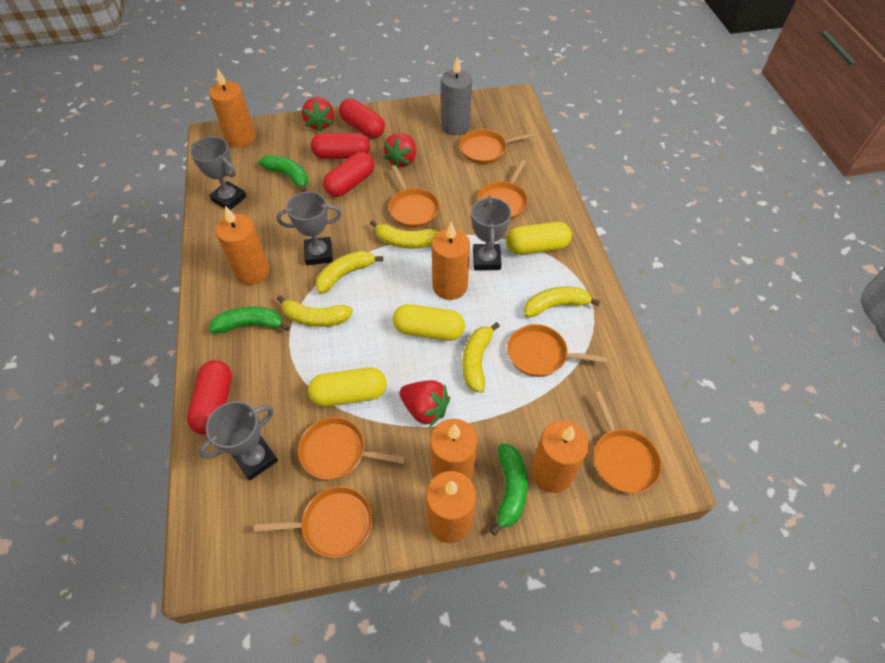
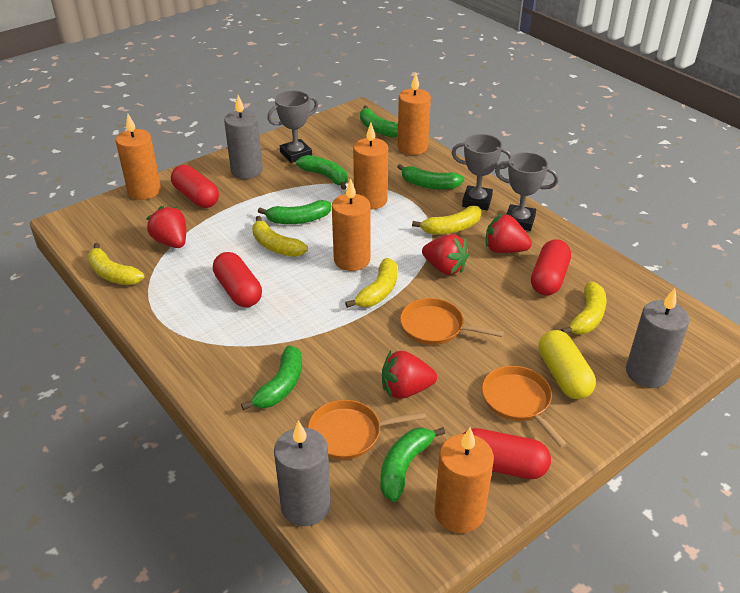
green banana: [208,306,290,333] [259,155,308,192] [490,443,528,536] = 3 -> [241,345,302,410] [258,200,331,224] [296,155,347,190] [360,105,398,138] [380,427,445,502] [397,164,464,190] = 6
grey candle: [441,57,472,135] = 1 -> [224,95,263,179] [274,420,331,526] [626,288,690,388] = 3
grey trophy: [190,137,247,210] [199,401,278,481] [276,191,342,265] [471,196,511,270] = 4 -> [267,90,318,163] [452,134,512,210] [495,152,559,231] = 3
orange candle: [209,68,256,148] [215,206,270,285] [426,471,476,543] [430,419,478,480] [432,222,470,300] [531,420,589,493] = 6 -> [116,114,161,200] [332,179,370,271] [353,123,388,210] [398,73,431,155] [434,427,494,533] = 5
orange pan: [254,486,373,558] [298,417,406,480] [389,166,440,228] [460,129,536,164] [477,159,528,219] [507,324,608,377] [594,391,662,493] = 7 -> [308,400,426,460] [400,298,504,345] [482,366,567,448] = 3
red strawberry: [302,97,334,132] [383,133,416,168] [399,380,450,427] = 3 -> [146,206,186,248] [382,351,437,399] [422,234,469,275] [486,213,532,253] = 4
yellow capsule: [308,368,387,406] [393,304,465,341] [506,222,572,255] = 3 -> [539,330,596,399] = 1

